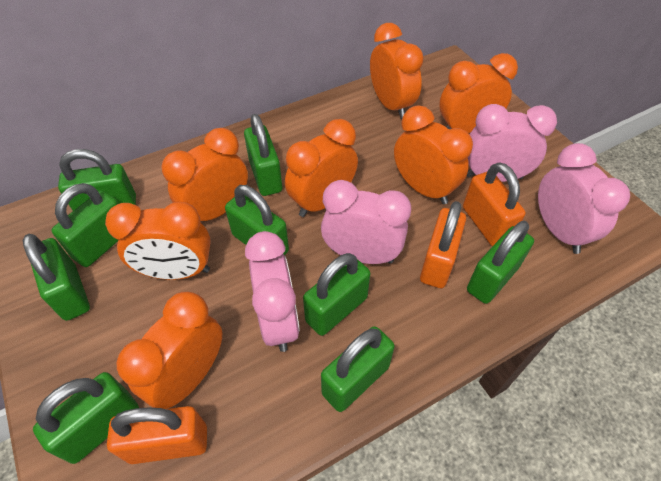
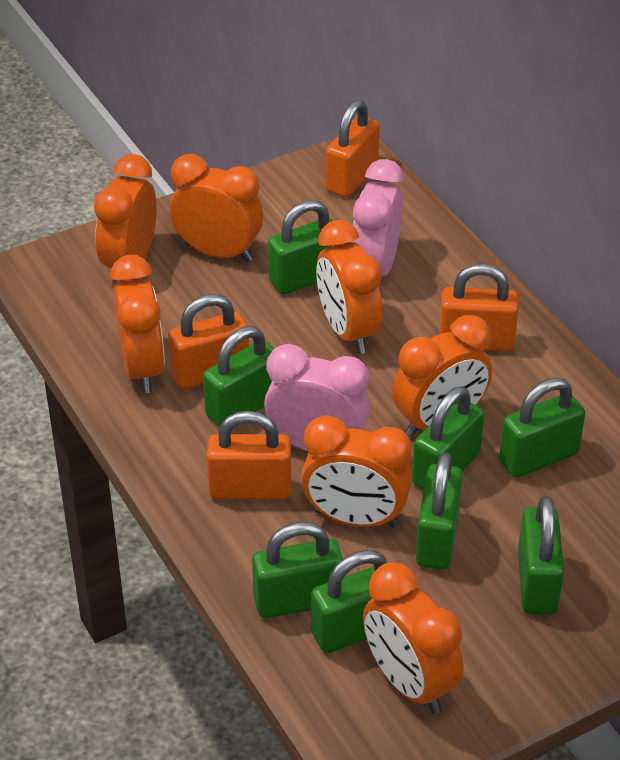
green padlock: [23,234,90,321] [33,372,139,464] [51,183,119,267] [58,149,136,211] [225,185,289,255] [244,114,282,196] [303,253,371,336] [321,326,395,412] [467,221,534,304] = 9 -> [203,326,274,428] [252,522,343,618] [268,200,333,294] [311,550,387,653] [412,386,484,490] [416,452,463,569] [499,378,585,478] [518,496,564,614] = 8
orange padlock: [107,406,207,464] [420,201,466,288] [463,162,526,246] = 3 -> [168,294,249,389] [207,411,291,499] [326,100,380,197] [439,264,519,351] = 4
pink clock: [245,231,300,352] [321,180,411,264] [467,104,557,182] [538,143,630,254] = 4 -> [264,344,371,451] [351,159,404,276] = 2

